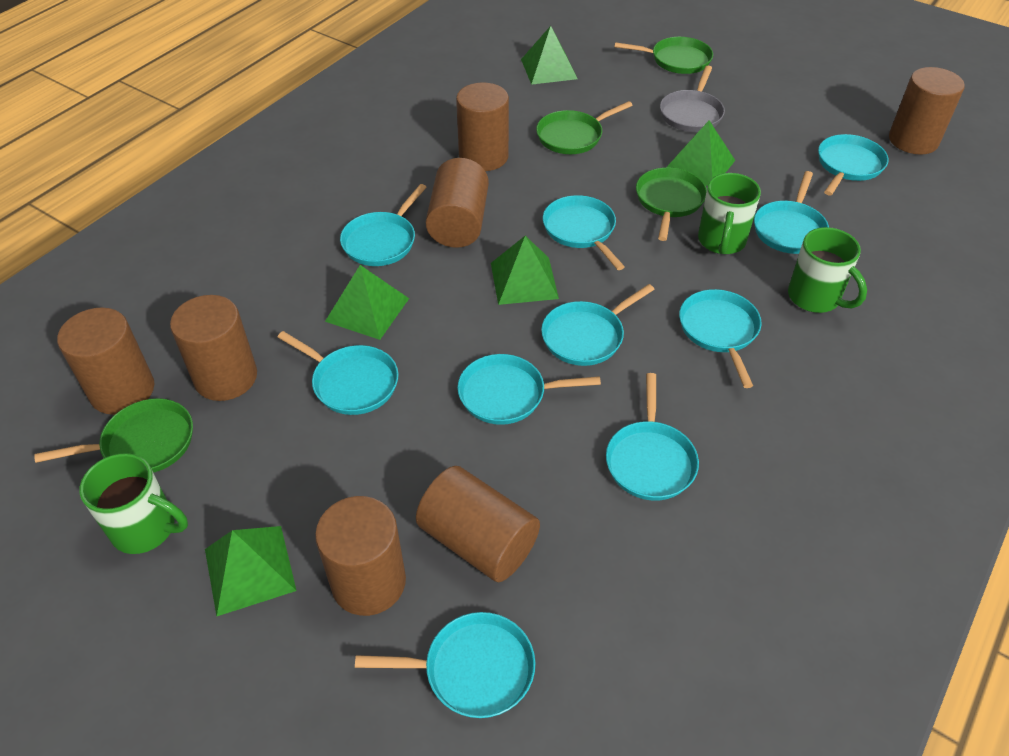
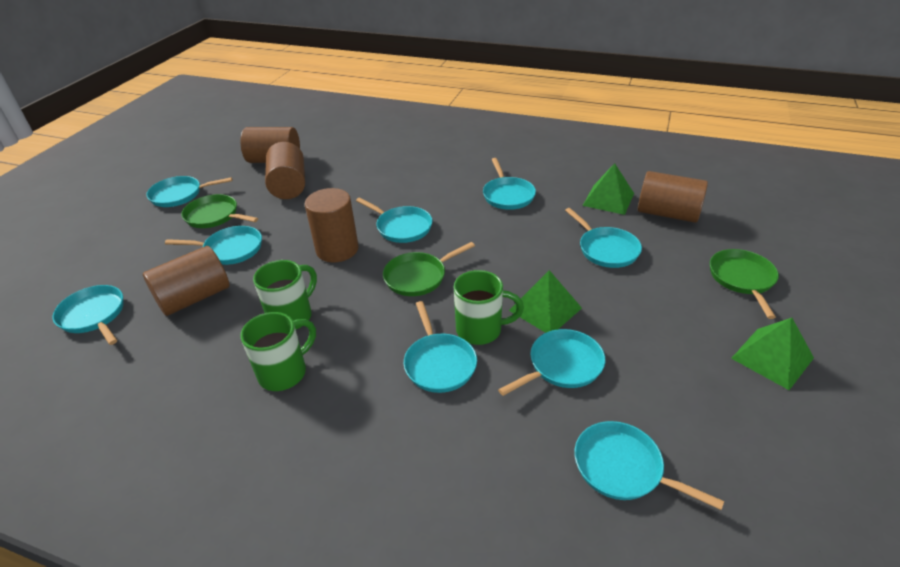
brown cylinder: [57,307,154,415] [170,295,257,401] [315,496,406,616] [416,466,540,582] [426,158,489,248] [456,83,509,171] [889,67,965,155] = 7 -> [143,246,229,316] [241,127,300,163] [265,142,305,199] [305,188,359,262] [638,171,708,223] = 5
green pan: [34,398,193,473] [536,101,633,154] [615,37,713,74] [636,167,707,241] = 4 -> [182,194,258,228] [383,242,475,296] [710,249,779,319] = 3
green pyramid: [205,526,297,616] [325,265,409,340] [491,236,559,305] [521,26,577,85] [666,121,735,186] = 5 -> [509,270,582,333] [583,163,634,215] [731,318,814,390] = 3
grey pan: [660,66,725,132] = 1 -> none = 0
turquoise pan: [278,331,399,415] [340,184,427,266] [355,612,535,718] [457,354,601,425] [541,284,655,366] [543,195,625,270] [606,373,699,500] [679,289,762,388] [754,171,829,254] [818,134,889,196] = 10 -> [53,285,124,345] [146,176,232,207] [165,226,262,265] [356,197,433,243] [404,301,477,393] [483,158,536,210] [498,329,605,396] [565,208,642,268] [575,421,724,510] = 9

